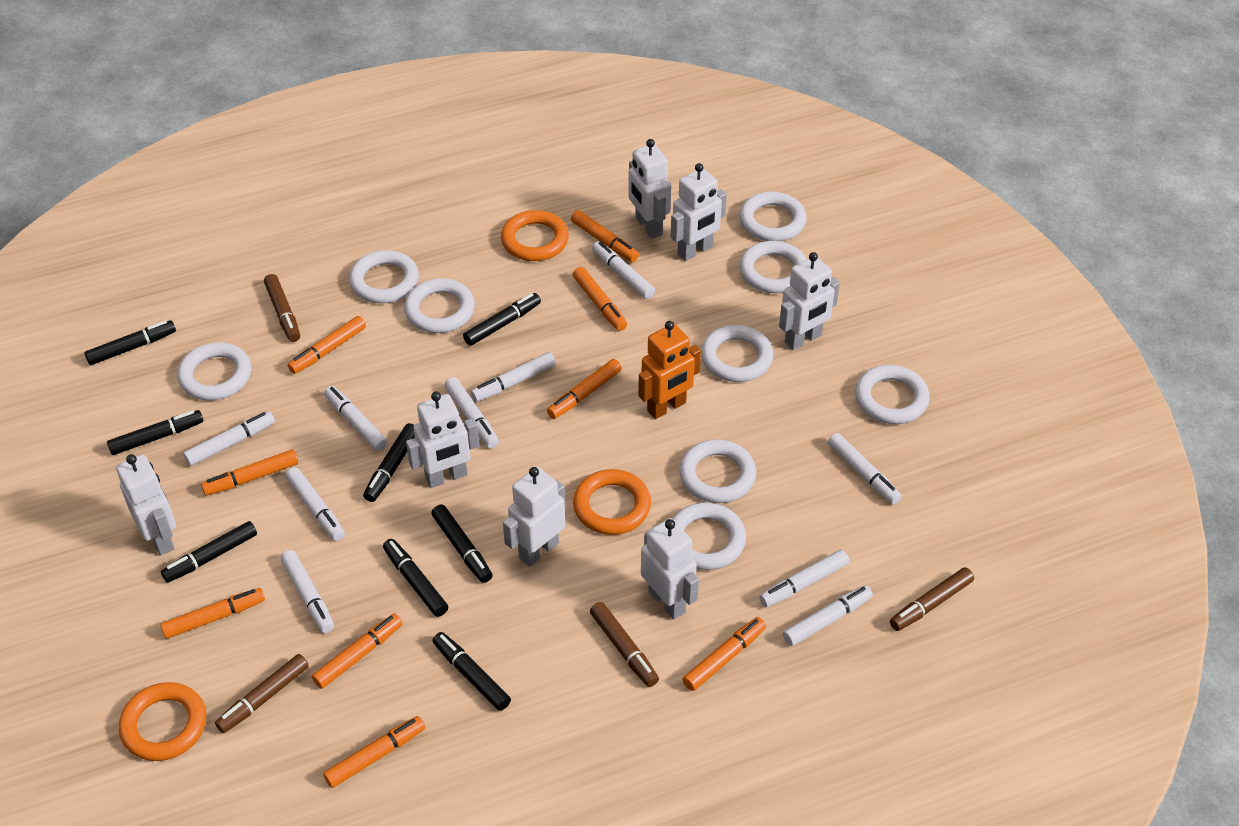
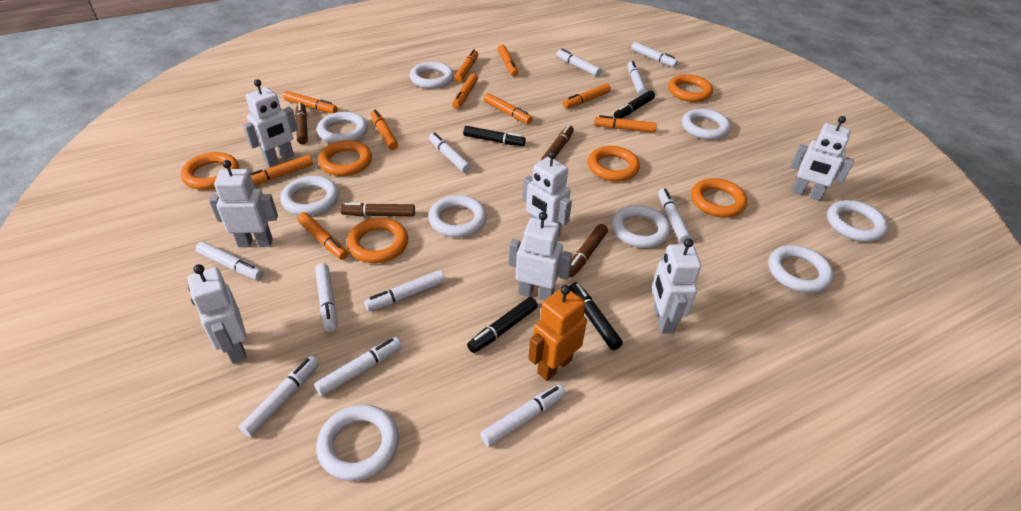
black marker: [84,320,176,365] [107,410,203,455] [161,521,257,583] [363,423,415,502] [383,539,448,617] [431,505,492,583] [433,632,511,711] [463,293,541,346] = 8 -> [463,126,526,146] [467,297,538,353] [570,282,623,350] [614,90,655,119] = 4
orange marker: [160,588,265,639] [201,449,298,496] [288,316,366,374] [312,613,403,689] [323,716,425,788] [547,359,622,419] [571,210,639,262] [573,267,627,331] [683,617,766,691] = 9 -> [250,155,313,185] [283,91,338,113] [297,212,348,260] [371,110,398,150] [452,74,478,109] [454,49,478,83] [484,93,533,124] [498,44,518,77] [563,84,611,109] [594,115,657,133] = 10
orange ring: [119,682,206,761] [501,210,569,261] [573,469,651,535] = 3 -> [181,152,239,190] [318,140,372,176] [347,218,408,263] [588,146,640,182] [668,74,713,102] [691,178,747,218] = 6
white marker: [183,411,275,466] [280,550,334,633] [285,467,345,541] [324,386,388,451] [444,377,499,448] [471,352,556,402] [592,241,655,299] [759,549,849,607] [783,585,873,646] [828,433,902,504] = 10 -> [196,241,264,280] [239,356,319,437] [314,337,402,396] [315,263,337,332] [364,270,445,311] [429,132,471,173] [480,385,565,447] [557,49,601,76] [627,61,647,96] [631,42,678,67] [658,188,691,243] = 11

